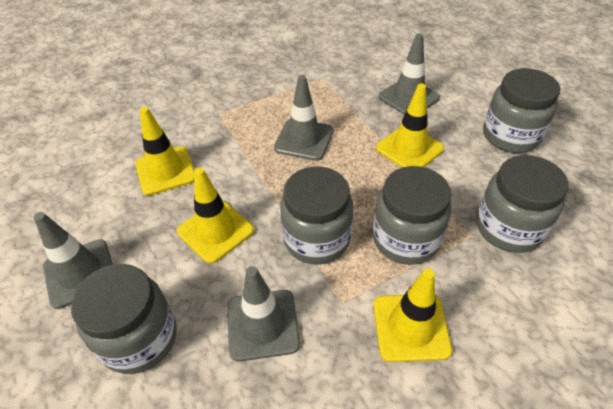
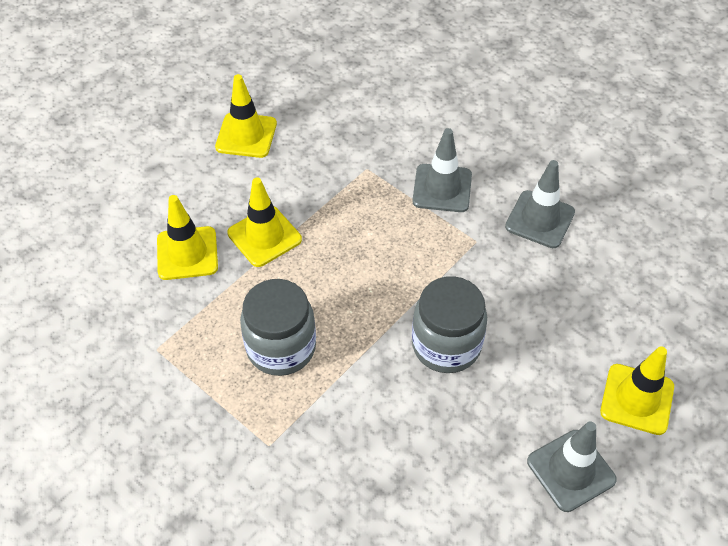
grey jar: [71,264,176,374] [280,166,353,265] [373,166,451,265] [477,155,569,253] [483,68,560,153] = 5 -> [240,279,316,376] [412,276,487,373] = 2
grey traffic cone: [34,212,113,309] [227,266,300,362] [274,75,333,161] [379,34,440,115] = 4 -> [412,128,472,212] [505,160,575,248] [527,421,617,512] = 3

